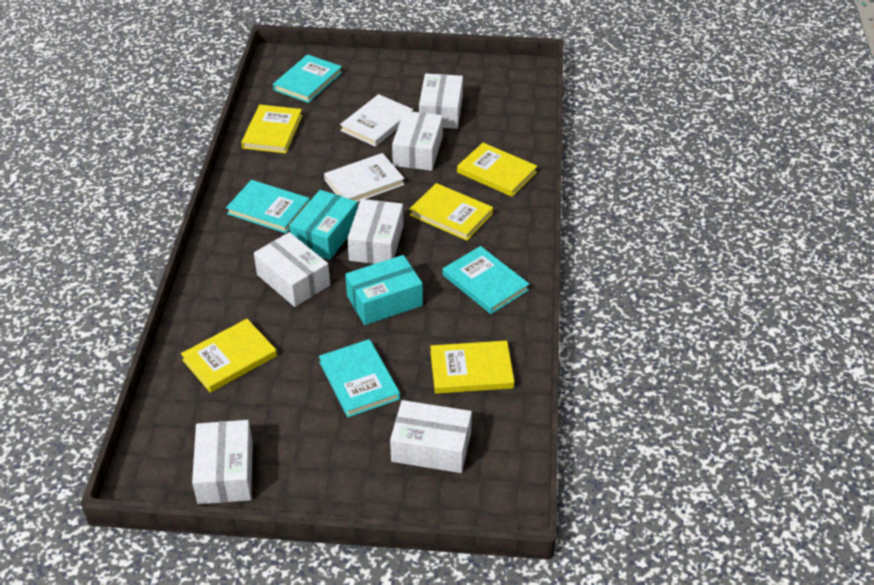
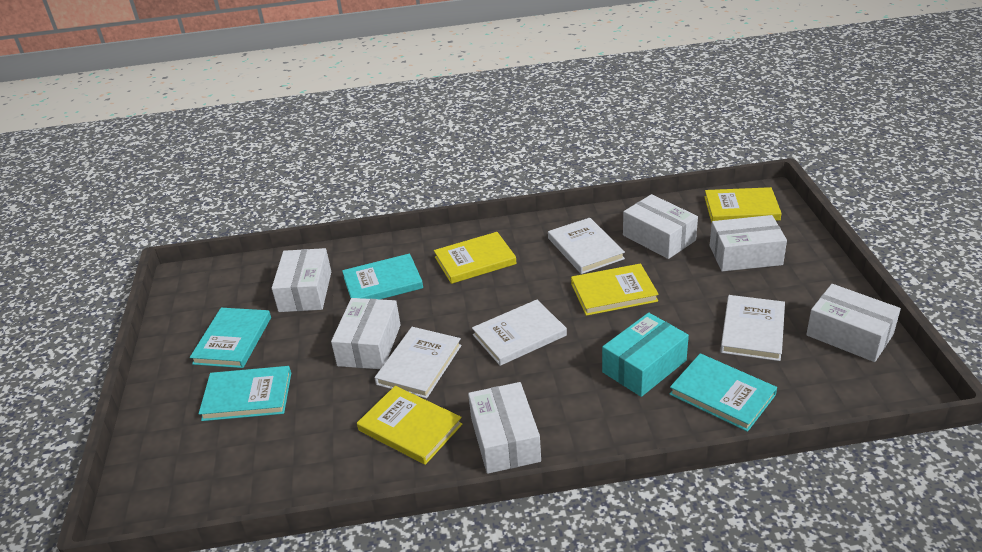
turquoise box: [289,190,358,260] [345,255,423,325] = 2 -> [602,312,689,397] = 1
white book: [324,153,405,202] [340,94,413,147] = 2 -> [375,327,462,398] [472,300,567,366] [548,218,625,274] [720,295,785,361] = 4
yellow book: [181,319,277,393] [241,105,302,153] [410,183,493,241] [430,341,514,394] [457,143,538,197] = 5 -> [357,386,462,465] [434,232,517,284] [571,263,659,316] [704,187,782,223] = 4

